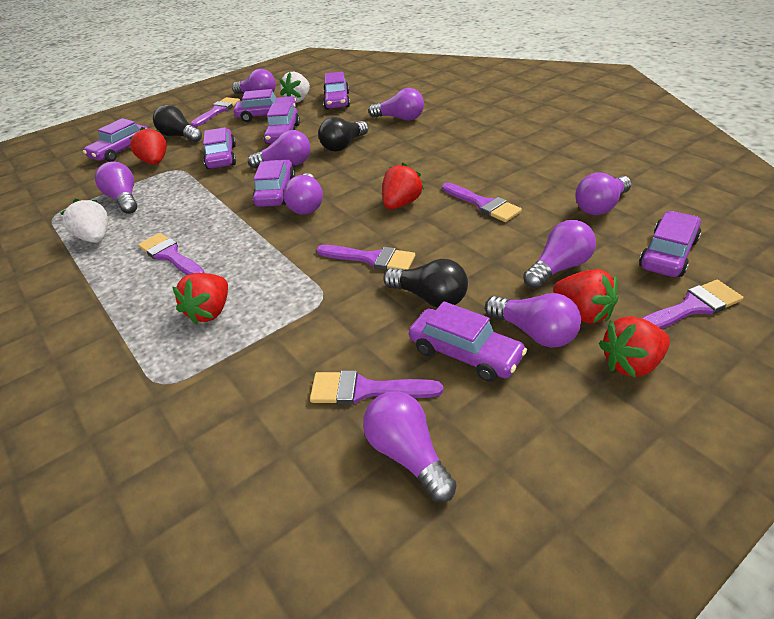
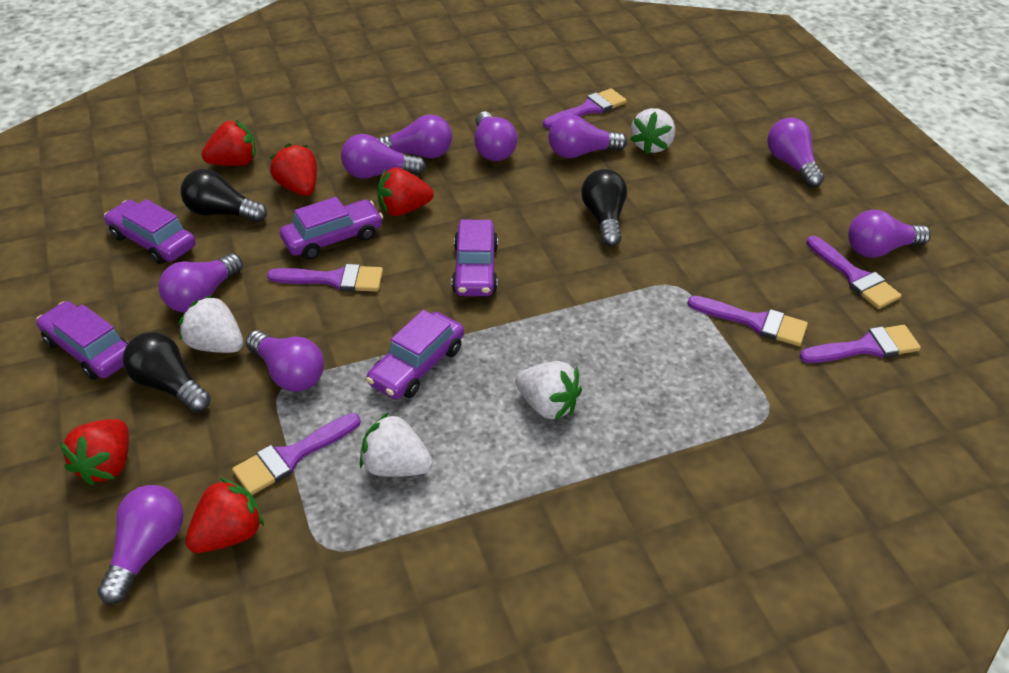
purple car: [83,118,149,162] [203,127,236,169] [234,89,296,122] [253,159,295,207] [264,102,300,144] [323,72,350,110] [409,301,527,382] [639,211,701,277] = 8 -> [36,301,128,380] [104,199,196,264] [280,197,383,260] [366,310,464,399] [452,220,498,296] = 5
white strawberry: [60,199,108,243] [280,72,310,103] = 2 -> [179,295,243,353] [360,412,433,477] [515,361,582,421] [630,108,675,155] = 4

